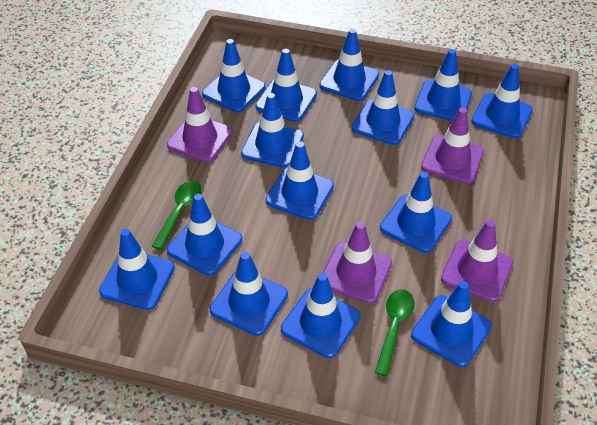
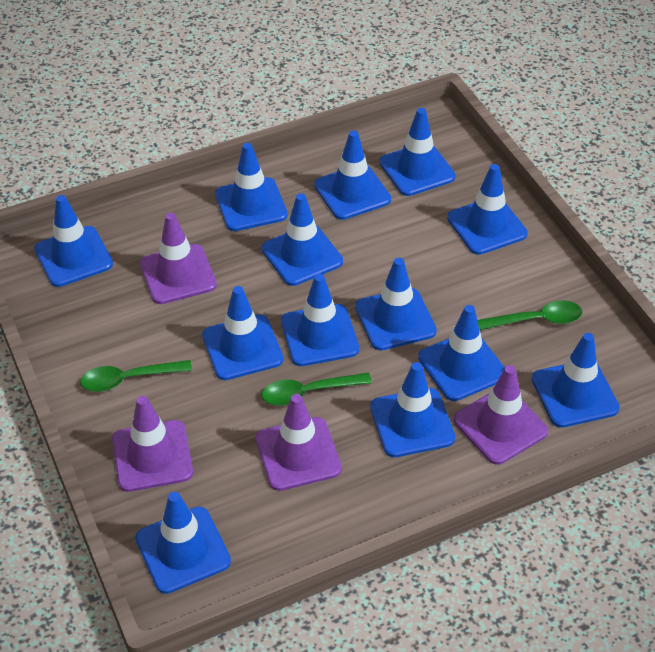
blue traffic cone: [99,229,175,310] [167,194,242,275] [202,39,266,112] [210,252,288,336] [241,93,304,168] [255,49,317,122] [265,141,334,220] [281,273,361,358] [319,29,379,101] [352,70,414,145] [380,172,452,253] [411,281,492,367] [414,49,472,121] [471,64,533,138] = 14 -> [34,195,113,287] [135,492,231,594] [202,286,283,380] [215,143,288,231] [262,193,343,286] [281,274,359,366] [314,130,391,220] [355,258,437,351] [370,362,455,457] [379,108,456,196] [418,305,505,401] [447,164,528,255] [532,333,620,428] = 13
green spoon: [152,181,202,250] [375,289,415,376] = 2 -> [80,360,192,392] [262,373,372,406] [477,300,582,330] = 3

